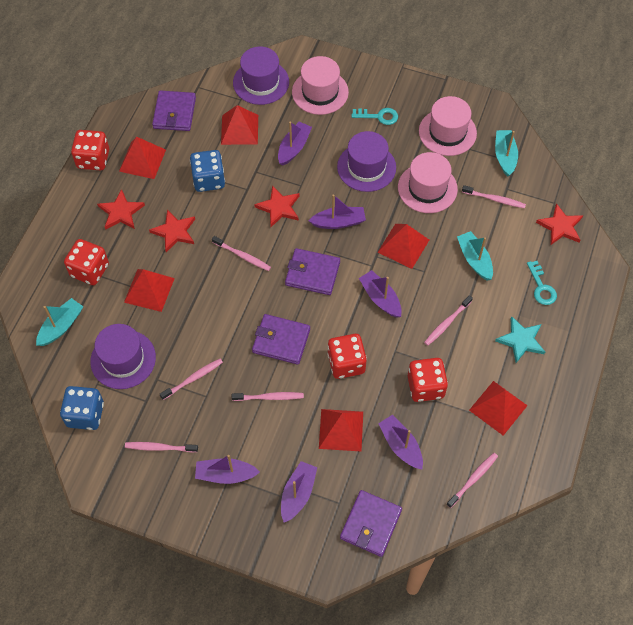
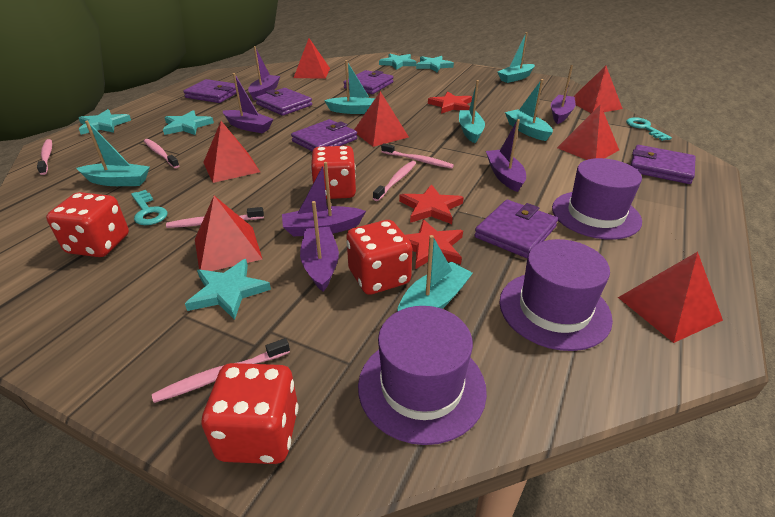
blue dice: [60,386,104,430] [190,150,225,192] = 2 -> none = 0
pink hat: [292,56,349,115] [398,152,458,213] [419,96,477,156] = 3 -> none = 0
pink toothbrush: [125,442,198,452] [160,359,223,400] [212,236,271,271] [232,392,304,401] [424,295,473,346] [446,453,498,508] [462,185,526,208] = 7 -> [37,139,52,175] [144,139,180,168] [152,338,290,403] [166,207,264,228] [373,161,416,201] [381,143,454,169] = 6
purple wallet: [152,90,196,131] [252,314,310,365] [285,248,340,295] [340,490,402,557] = 4 -> [183,79,237,103] [255,88,312,116] [291,119,357,152] [343,70,394,94] [474,200,558,258] [631,145,696,184] = 6
red pyramid: [119,137,166,179] [124,269,175,312] [221,105,258,145] [319,409,363,451] [378,224,429,269] [469,381,528,436] = 6 -> [195,196,262,271] [203,121,260,183] [294,38,330,79] [354,91,409,147] [557,104,619,160] [573,66,623,113] [618,252,723,343] = 7
red star: [97,189,145,230] [149,209,195,252] [254,185,300,227] [536,203,583,245] = 4 -> [399,184,464,224] [405,220,463,269] [428,91,472,114] = 3
turquoise boat: [36,298,83,346] [457,231,493,280] [495,130,518,177] = 3 -> [76,121,150,186] [324,60,375,114] [397,235,473,312] [459,80,485,143] [498,32,535,83] [505,79,553,141] = 6
turquoise star: [495,316,545,363] = 1 -> [79,109,131,135] [163,110,214,135] [185,259,271,320] [379,53,416,70] [416,56,454,72] = 5

